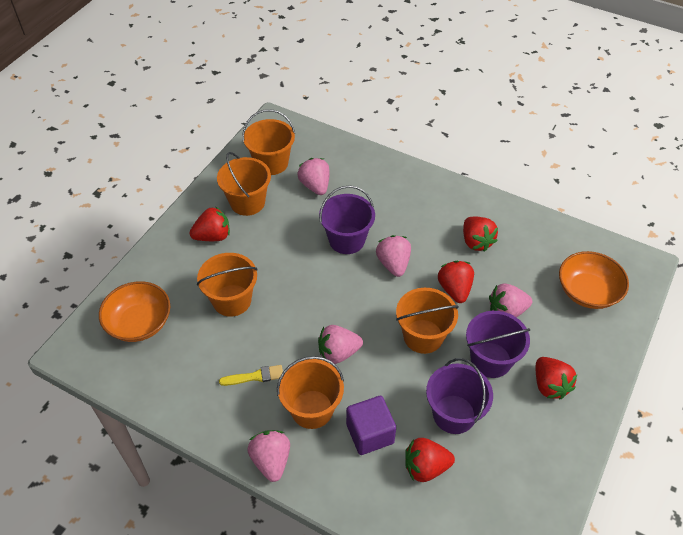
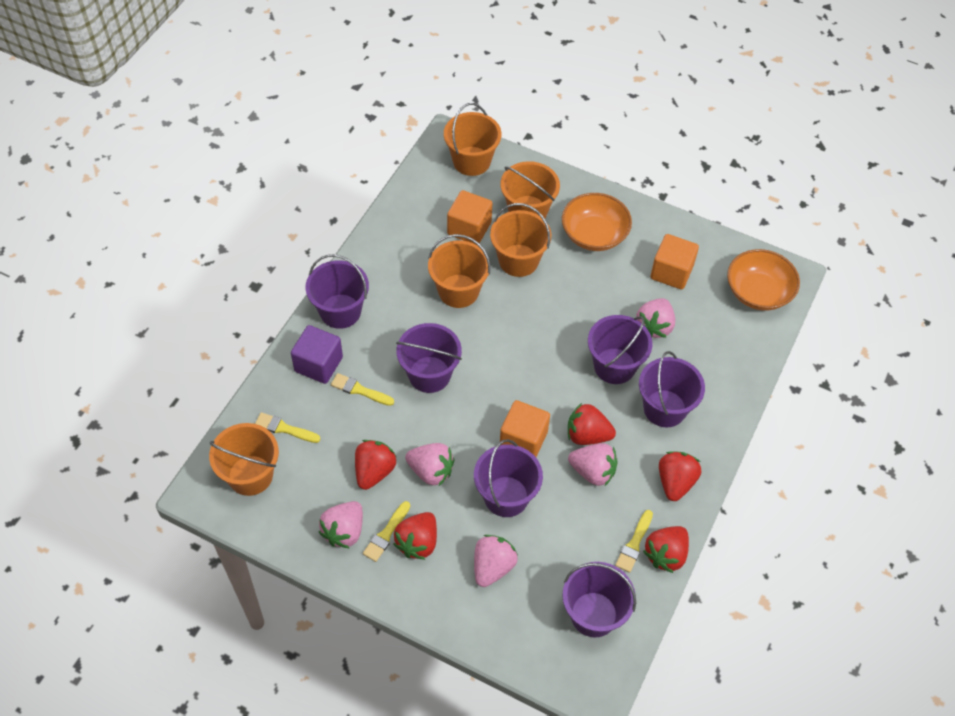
orange cube: none = 0 -> [447,190,492,245] [500,400,550,457] [650,234,699,289] = 3
purple bucket: [319,185,375,254] [426,358,493,434] [466,311,530,378] = 3 -> [305,254,369,329] [396,323,462,393] [474,439,543,517] [562,562,636,637] [588,315,653,384] [639,351,705,427] = 6
yellow brush: [219,365,283,386] = 1 -> [255,412,320,443] [331,373,394,406] [363,501,410,562] [615,510,653,573] = 4

